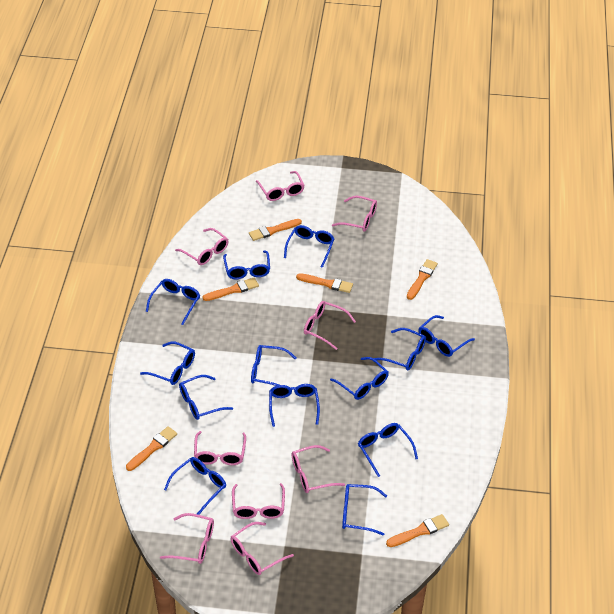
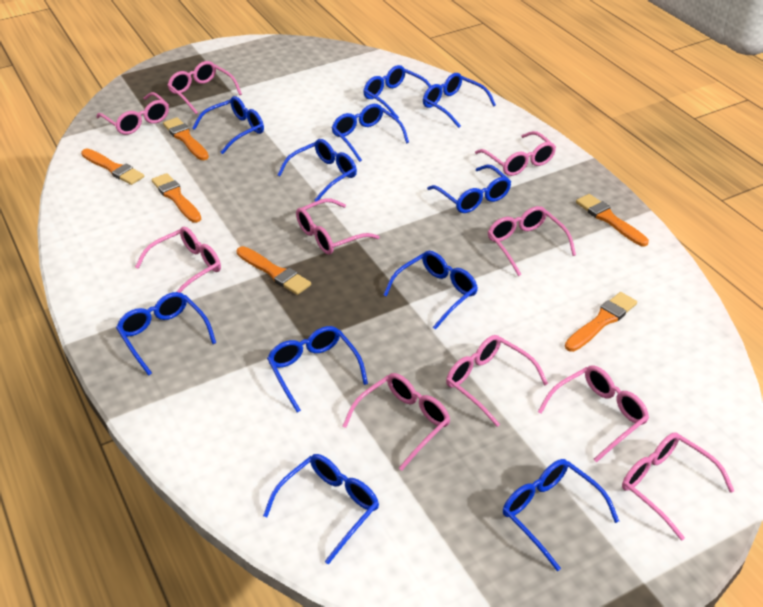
blue glasses: [140,341,195,385] [146,279,200,325] [164,457,226,515] [179,375,233,420] [223,250,270,279] [251,345,296,386] [269,384,320,427] [284,225,335,268] [330,357,389,400] [342,484,387,536] [358,423,418,477] [374,328,426,370] [418,315,475,357] = 13 -> [116,292,216,376] [192,96,264,154] [263,454,379,565] [267,326,368,413] [277,139,357,201] [331,104,409,162] [363,65,431,118] [383,251,478,330] [423,73,496,128] [427,165,511,213] [503,459,619,571] = 11
pink glasses: [160,513,214,564] [175,228,229,265] [194,431,246,465] [231,522,294,575] [232,483,285,519] [256,171,305,201] [292,445,345,493] [304,301,356,350] [332,196,377,232] = 9 -> [96,92,169,135] [135,227,221,293] [167,61,242,114] [296,198,380,255] [343,373,450,471] [446,335,548,427] [475,131,556,176] [488,206,576,276] [538,366,649,463] [622,432,734,541] = 10

